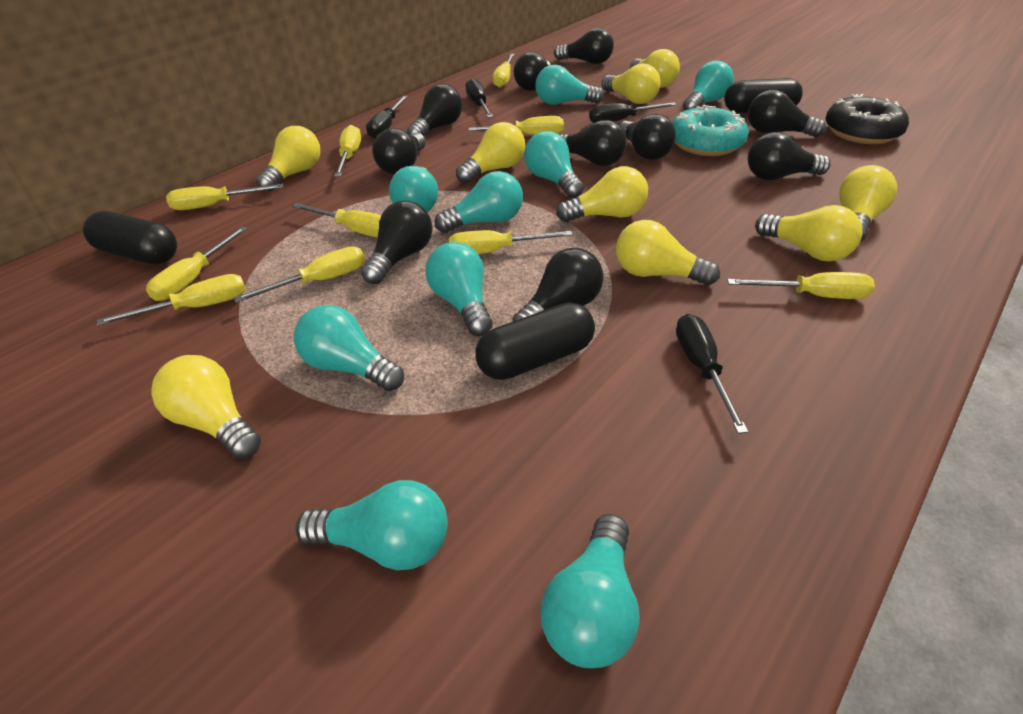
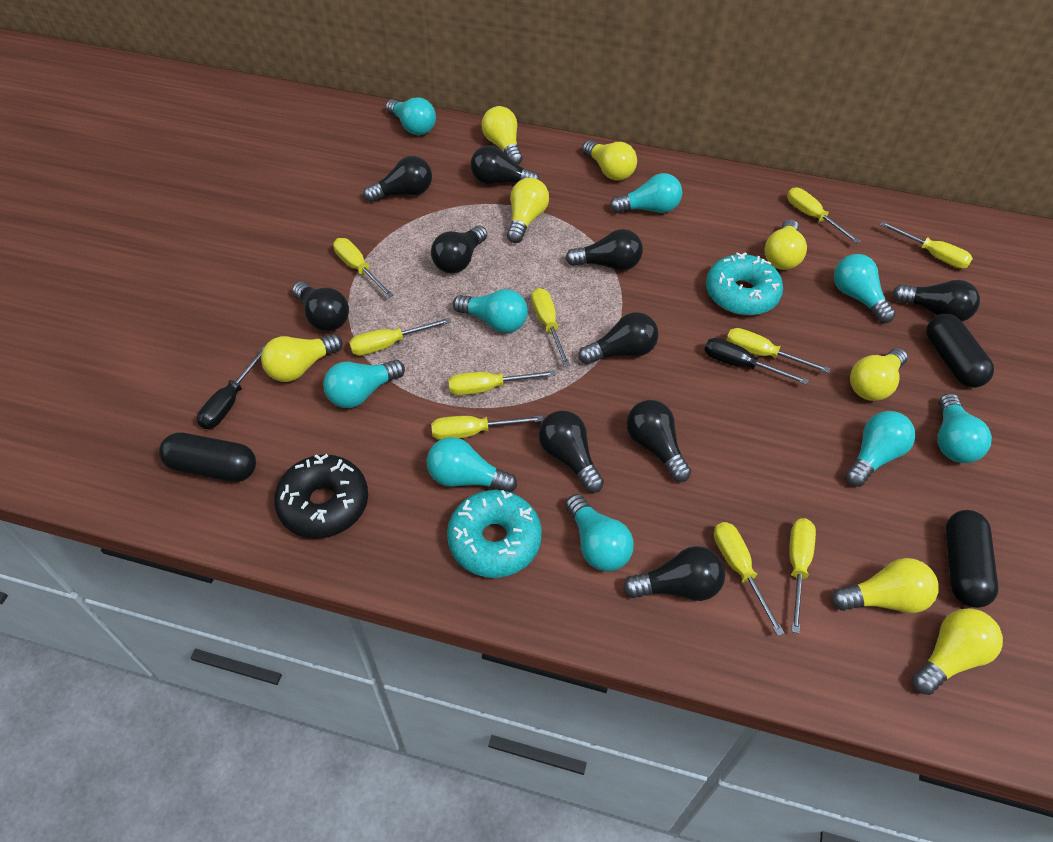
black screwdriver: [366,96,407,139] [466,78,493,118] [589,102,677,123] [676,314,748,434] = 4 -> [197,346,264,429] [704,338,808,385] = 2
turquoise donut: [672,105,749,156] = 1 -> [447,490,542,578] [706,252,783,316] = 2
yellow light bulb: [151,355,261,459] [256,126,320,192] [456,122,525,184] [556,166,648,222] [601,63,660,104] [616,220,720,285] [630,49,680,88] [755,205,863,262] [839,165,897,242] = 9 -> [261,334,343,382] [482,106,523,165] [507,178,549,243] [582,140,637,181] [764,219,807,270] [832,558,939,613] [850,348,908,401] [912,608,1003,695] = 8

